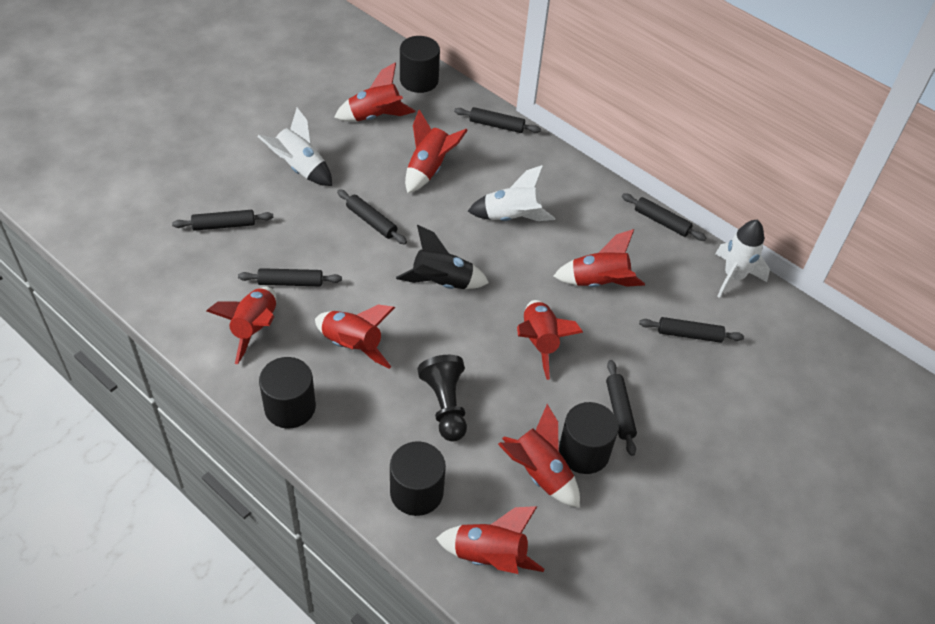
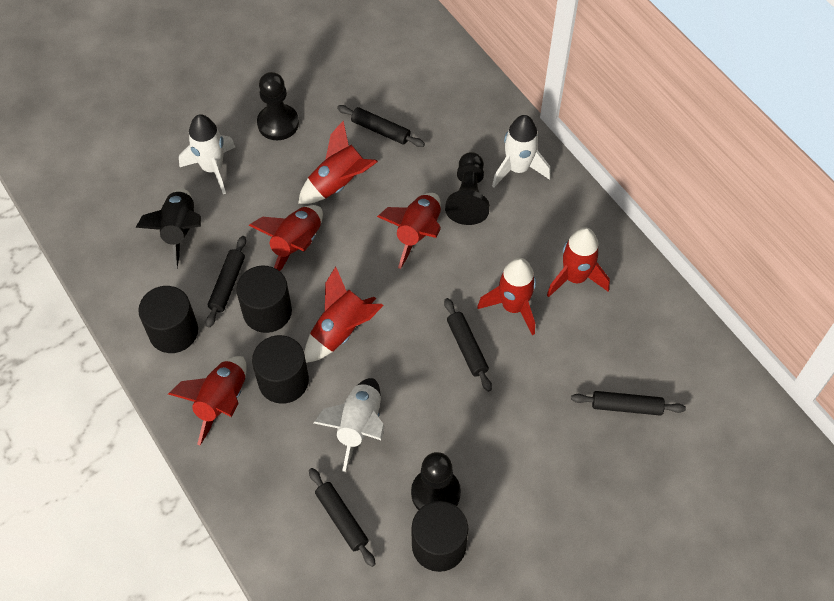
black pawn: [418,355,467,442] = 1 -> [257,72,299,140] [411,452,461,510] [445,152,490,225] = 3
black rolling pin: [172,210,273,231] [238,268,342,286] [337,189,407,244] [454,107,541,133] [606,360,637,456] [622,193,706,241] [639,317,744,343] = 7 -> [206,236,246,328] [309,468,375,567] [337,105,425,147] [444,298,492,392] [571,391,686,416] = 5
red rocket: [207,287,276,364] [315,304,395,369] [334,62,416,121] [405,109,468,193] [436,506,544,574] [498,404,580,508] [517,300,583,380] [554,229,645,287] = 8 -> [168,356,247,445] [249,205,323,271] [298,121,378,204] [305,266,384,363] [377,193,441,269] [477,258,536,335] [547,228,610,297] = 7

